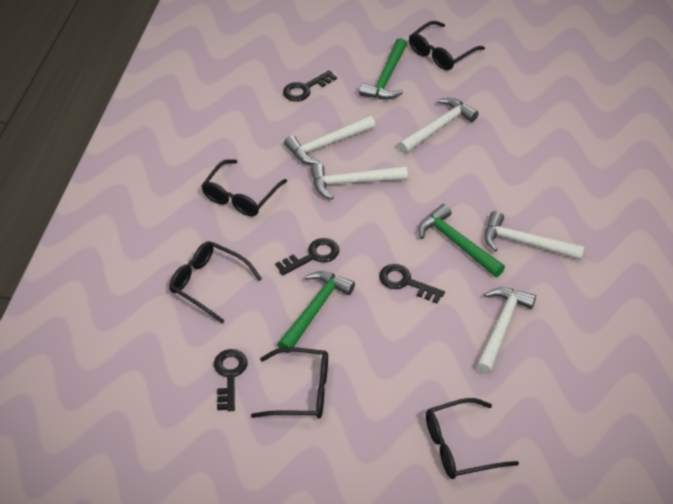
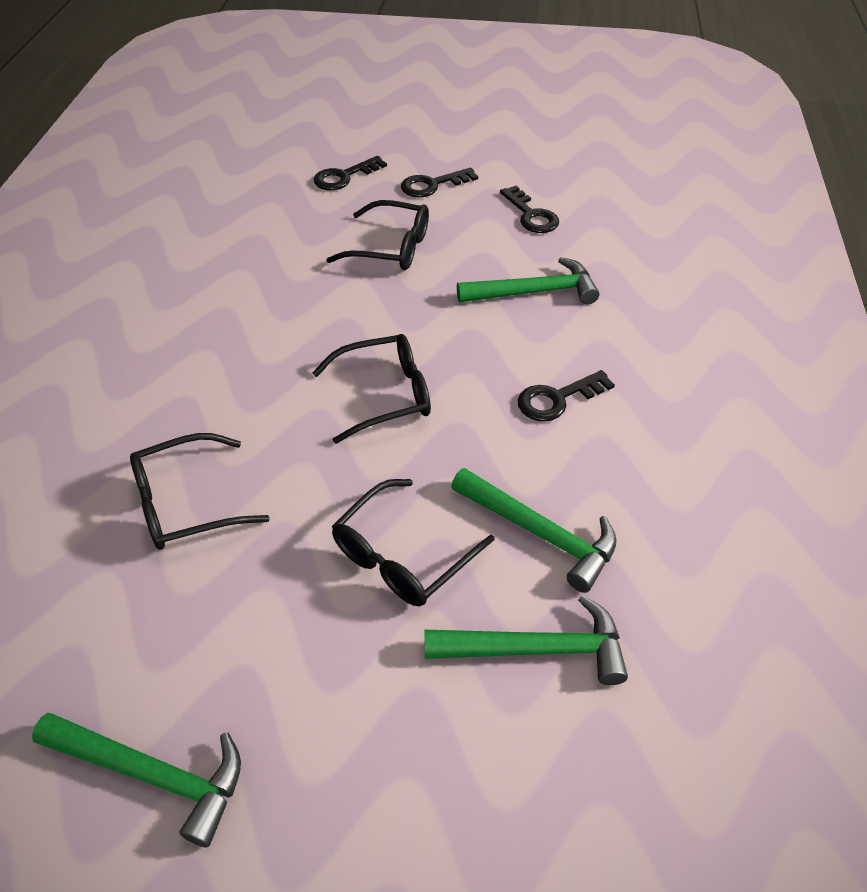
black glasses: [169,241,262,324] [201,159,287,216] [251,347,328,418] [409,21,485,70] [426,398,519,479] = 5 -> [130,433,270,550] [312,334,431,444] [326,200,429,270] [332,479,495,606] = 4
green hammer: [277,271,355,353] [359,38,407,100] [418,204,505,277] = 3 -> [32,713,241,847] [425,595,628,685] [451,468,617,593] [457,257,599,304] = 4
white hammer: [284,116,375,165] [311,163,408,199] [398,98,479,154] [476,287,536,374] [484,211,585,260] = 5 -> none = 0

